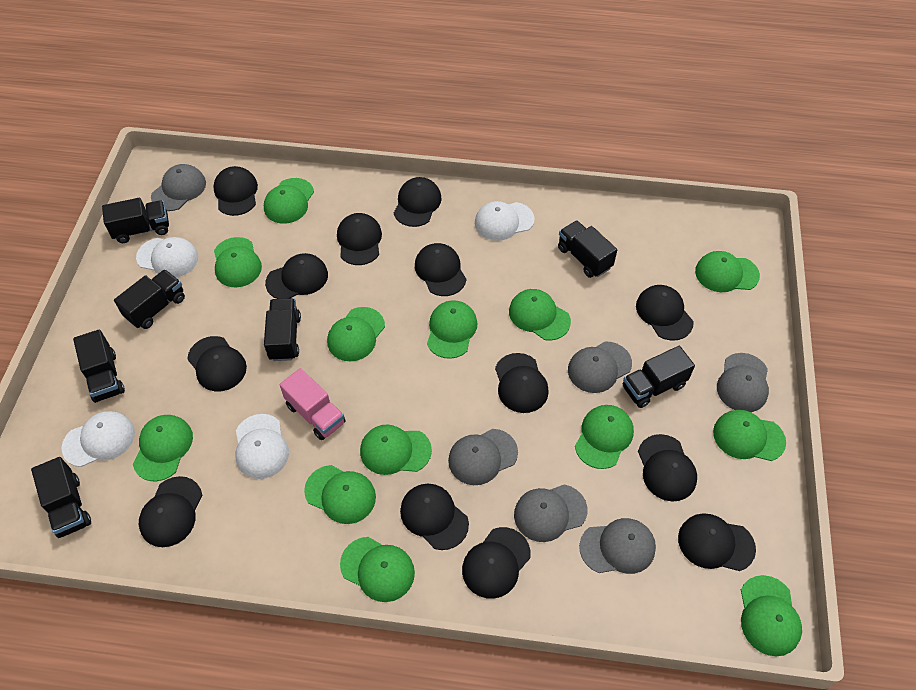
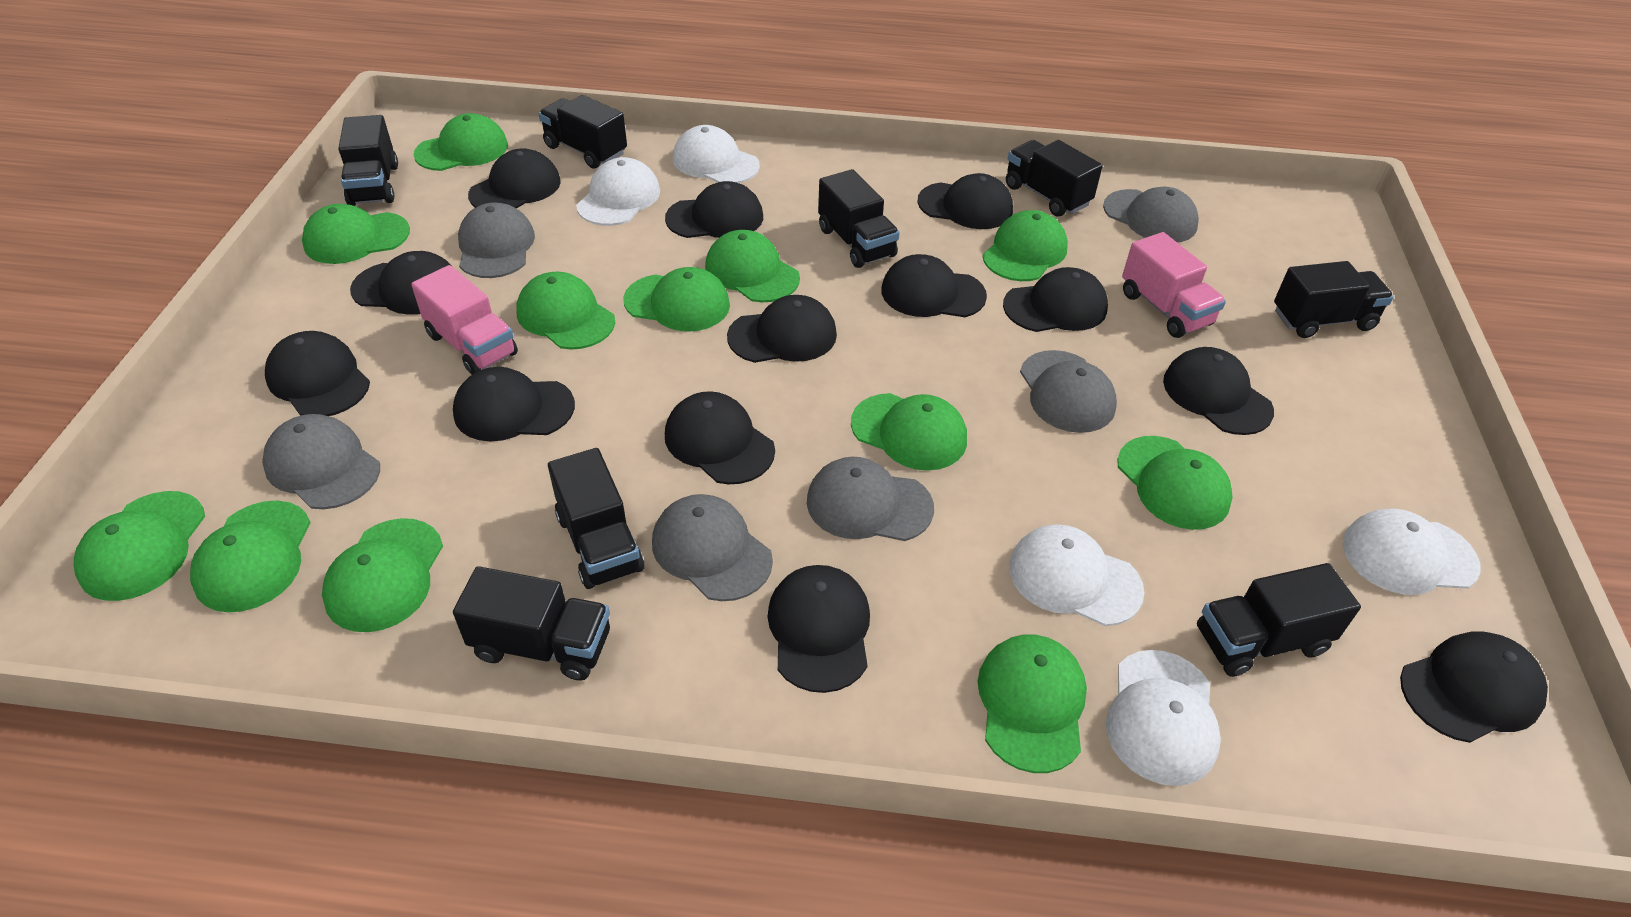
black truck: [31,457,91,538] [73,329,125,403] [102,198,169,243] [114,269,185,329] [264,298,301,361] [558,220,617,278] [623,346,695,408] = 7 -> [338,115,398,206] [453,566,610,681] [539,95,627,169] [548,448,644,589] [818,169,900,268] [1006,140,1103,217] [1197,563,1361,677] [1274,261,1394,338] = 8
green cap: [133,415,193,481] [214,237,262,288] [264,178,314,224] [304,465,376,524] [327,307,385,361] [340,537,415,602] [360,424,432,475] [427,300,477,359] [509,289,571,341] [575,405,634,469] [695,251,760,292] [713,410,786,461] [741,575,802,656] = 13 -> [74,491,205,601] [190,500,311,612] [302,204,410,264] [322,518,443,632] [413,113,508,171] [516,272,615,350] [623,267,730,332] [705,230,800,302] [851,393,967,471] [978,634,1087,773] [982,210,1068,281] [1117,436,1233,530] = 12
pink truck: [279,368,346,440] = 1 -> [411,265,518,374] [1122,232,1226,338] = 2
white cap: [61,411,135,467] [136,237,198,278] [235,414,289,479] [475,201,535,241] = 4 -> [576,157,660,226] [673,125,760,183] [1009,525,1145,626] [1106,650,1221,786] [1343,509,1480,595] = 5

